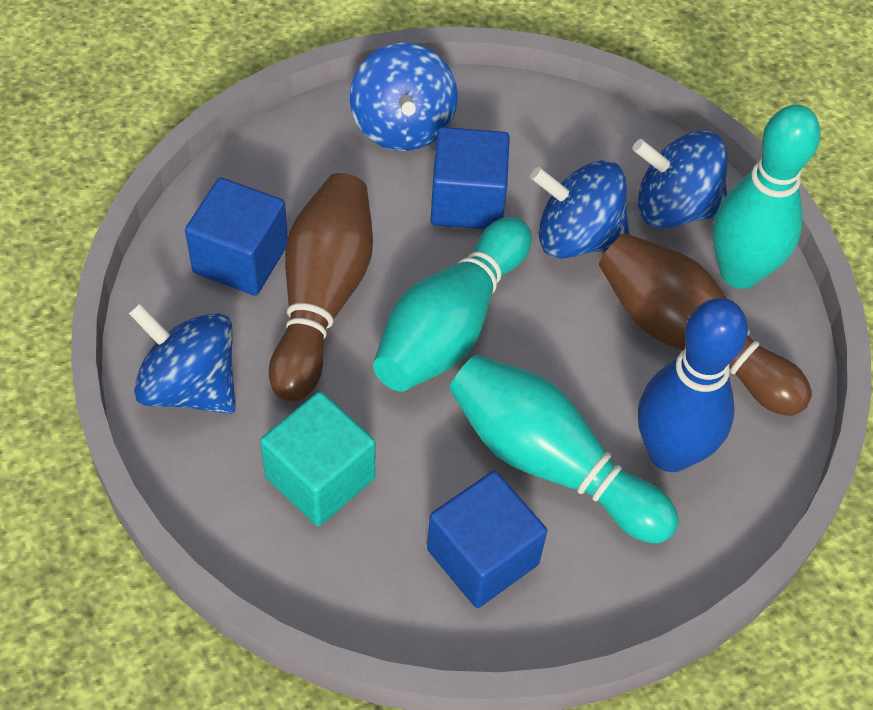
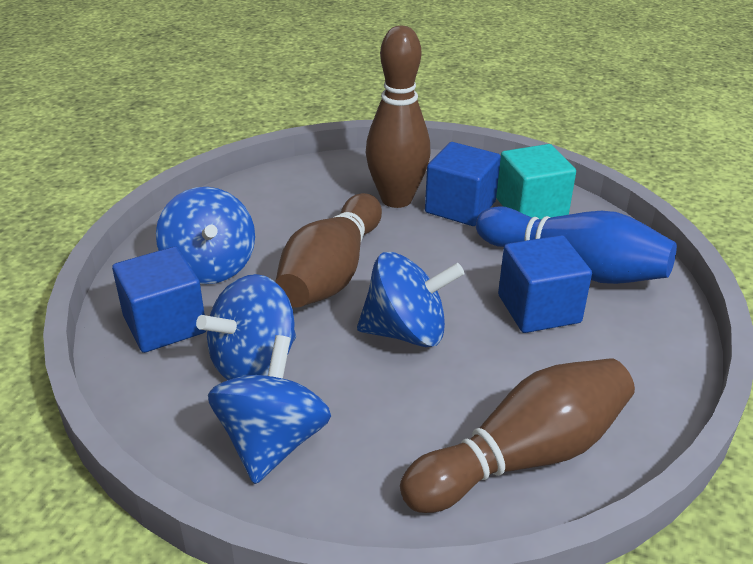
brown bowling pin: [269,173,373,402] [599,233,812,416] = 2 -> [275,193,382,308] [366,26,431,208] [400,358,635,513] = 3
turquoise bowling pin: [373,217,531,392] [449,355,679,543] [712,105,820,289] = 3 -> none = 0

